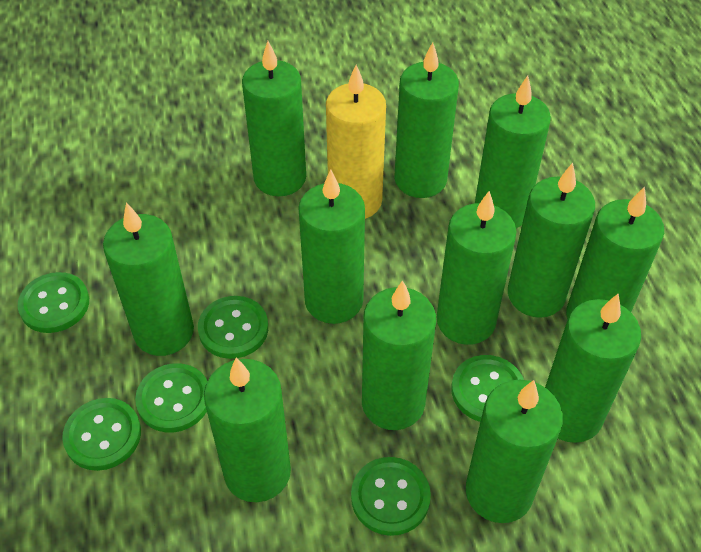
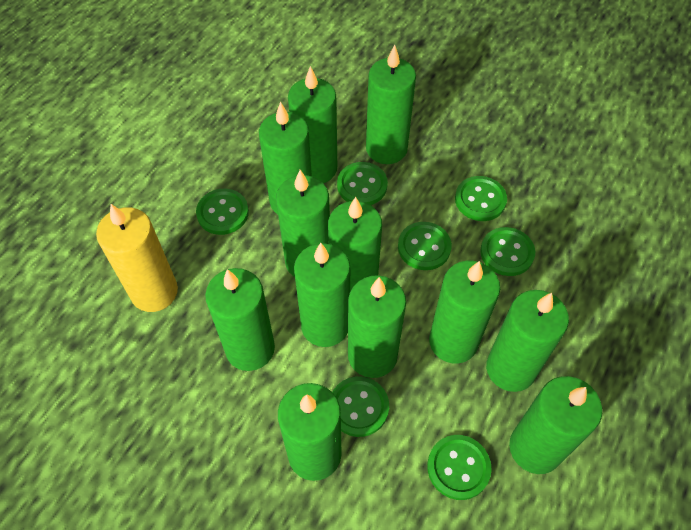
green button: [18,272,89,333] [62,398,141,471] [135,363,208,432] [198,296,268,359] [351,457,431,536] [451,355,524,422] = 6 -> [196,189,249,235] [332,376,389,437] [337,162,388,205] [398,222,452,270] [427,435,492,500] [455,176,507,221] [480,227,535,276] = 7

